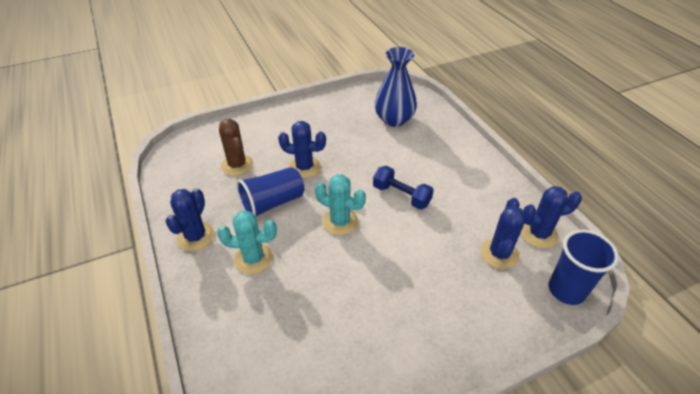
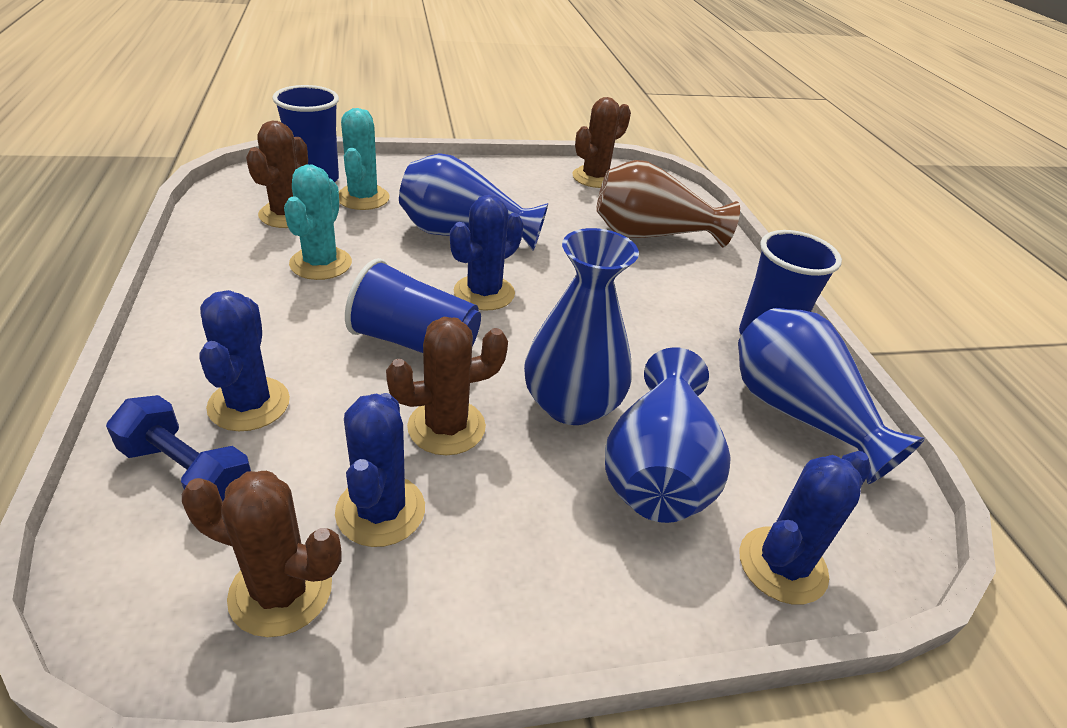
blue cup: [236,167,304,217] [548,230,619,305] = 2 -> [272,85,339,182] [345,258,481,353] [739,230,842,335] = 3
blue vase: [375,47,417,127] = 1 -> [399,153,548,251] [524,228,639,425] [605,347,731,523] [738,308,925,484] = 4
brown cactus: [219,119,253,176] = 1 -> [182,471,342,637] [246,121,308,228] [386,317,508,455] [572,97,631,188] = 4
brown vase: none = 0 -> [596,160,740,247] = 1

